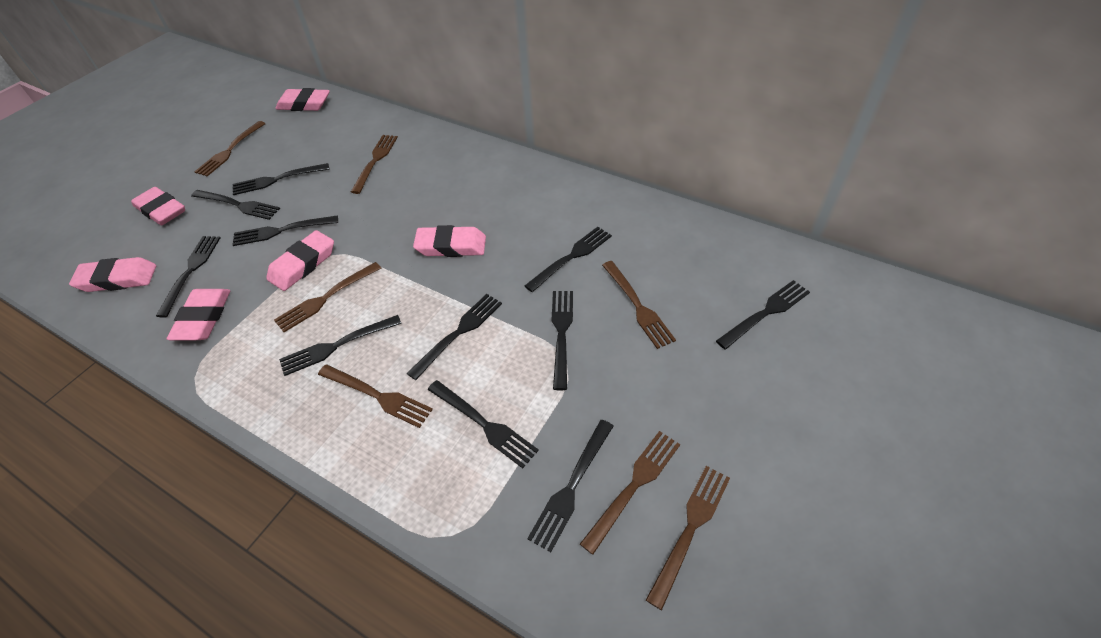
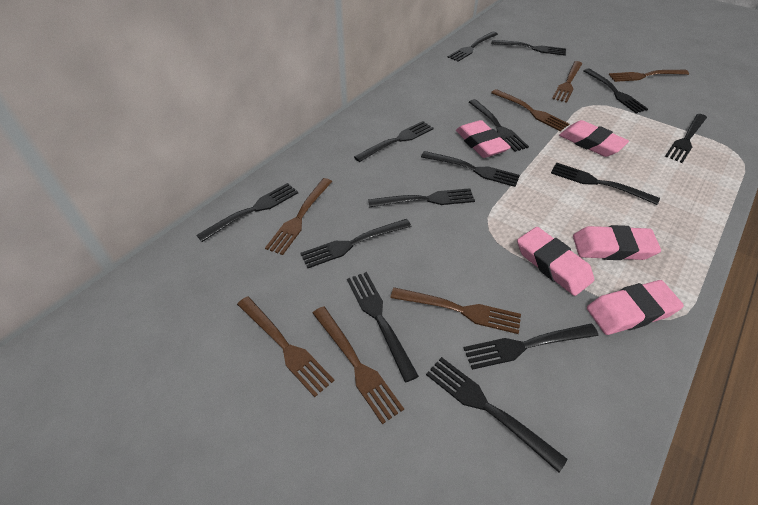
black fork: [156,236,221,318] [191,190,280,220] [232,215,338,246] [233,163,330,195] [279,315,402,376] [407,294,502,380] [427,380,539,468] [525,227,612,292] [527,420,614,552] [552,291,573,390] [716,280,810,349] = 11 -> [196,183,298,242] [300,219,412,268] [347,272,419,382] [354,121,434,162] [368,188,475,208] [421,151,520,187] [426,357,568,472] [448,32,498,62] [464,324,599,370] [469,99,529,152] [491,40,566,56] [551,162,660,205] [584,68,648,113] [665,114,707,163] = 14
pink eraser: [69,257,156,292] [131,187,185,225] [167,289,231,340] [266,230,334,291] [275,88,330,111] [413,225,486,257] = 6 -> [456,120,511,158] [517,227,594,296] [559,120,629,157] [573,225,661,260] [587,280,684,335] = 5

